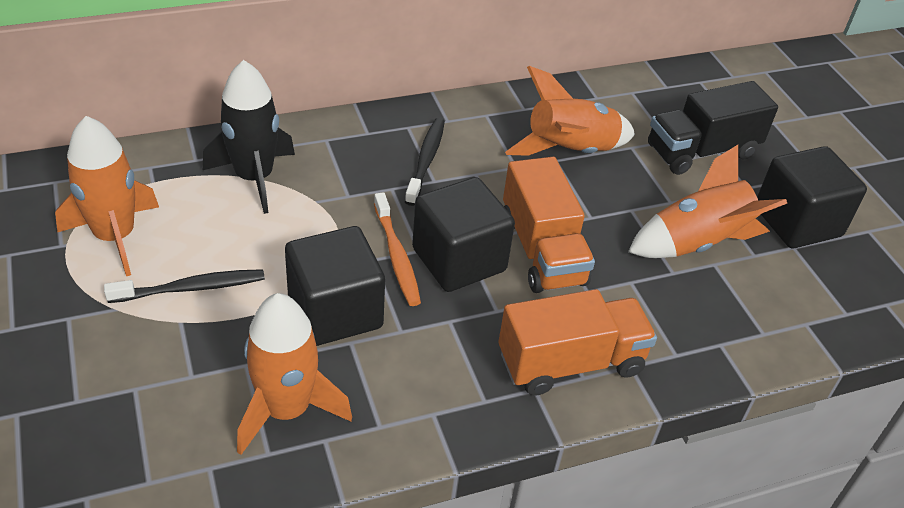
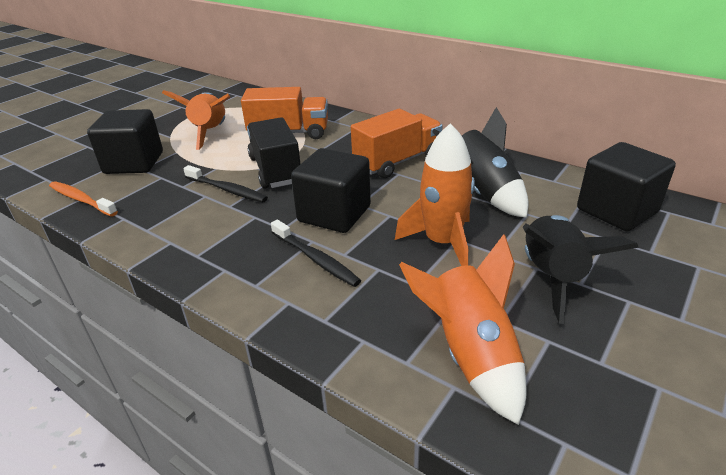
black rocket: [203,60,295,214] = 1 -> [432,107,528,218] [523,215,639,324] = 2
orange rocket: [55,116,159,276] [237,293,352,455] [505,66,635,156] [628,145,787,258] = 4 -> [162,90,230,150] [395,123,475,266] [399,234,527,425] = 3

